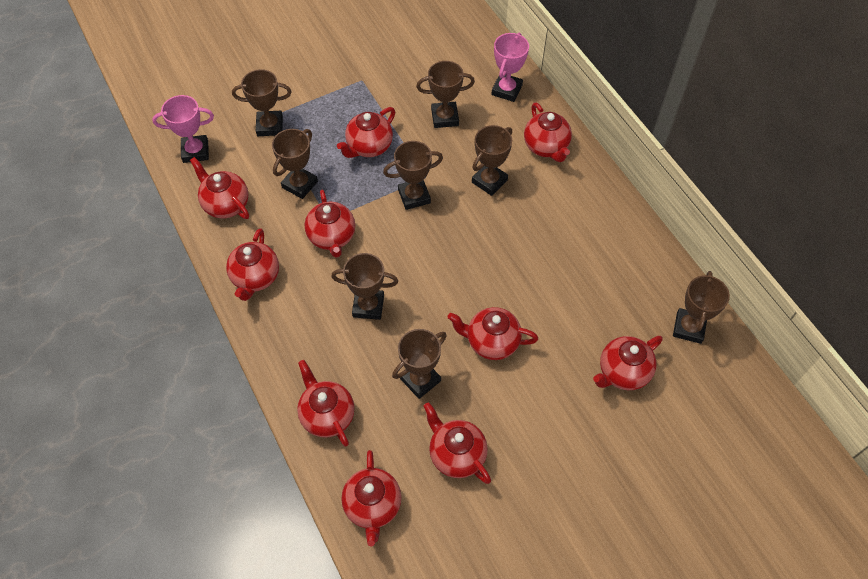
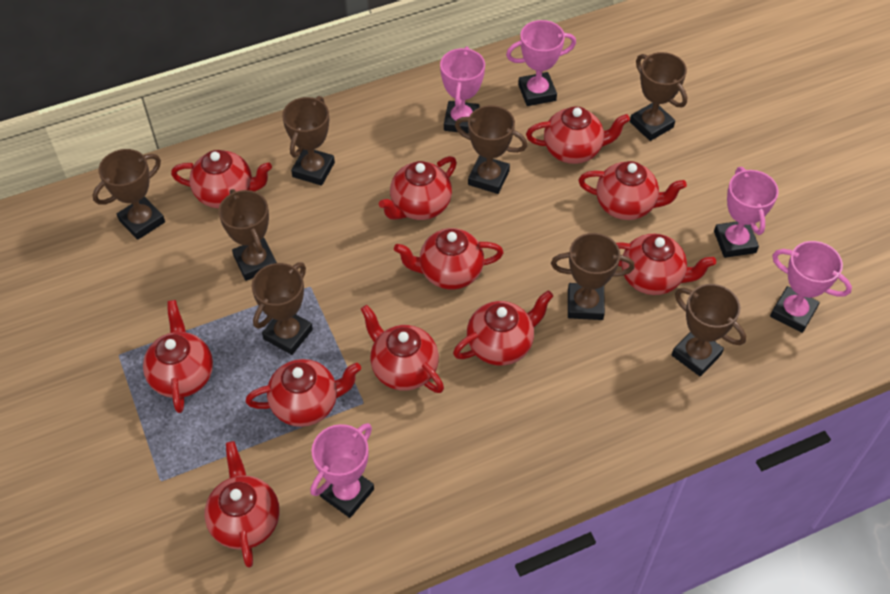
pink trophy: [152,95,214,163] [491,32,529,102] = 2 -> [310,423,374,518] [440,46,485,134] [506,20,576,106] [714,167,778,258] [770,241,852,333] = 5
red teapot: [190,157,249,219] [226,228,279,301] [297,360,354,447] [304,190,355,258] [337,107,395,158] [341,450,401,546] [424,402,491,484] [447,307,538,360] [524,103,572,162] [593,336,663,390] = 10 -> [143,300,213,413] [171,150,272,208] [204,441,280,568] [245,359,361,427] [361,305,444,393] [379,156,457,220] [394,228,504,290] [453,290,553,366] [526,106,630,164] [579,161,687,220] [616,234,716,295] = 11

